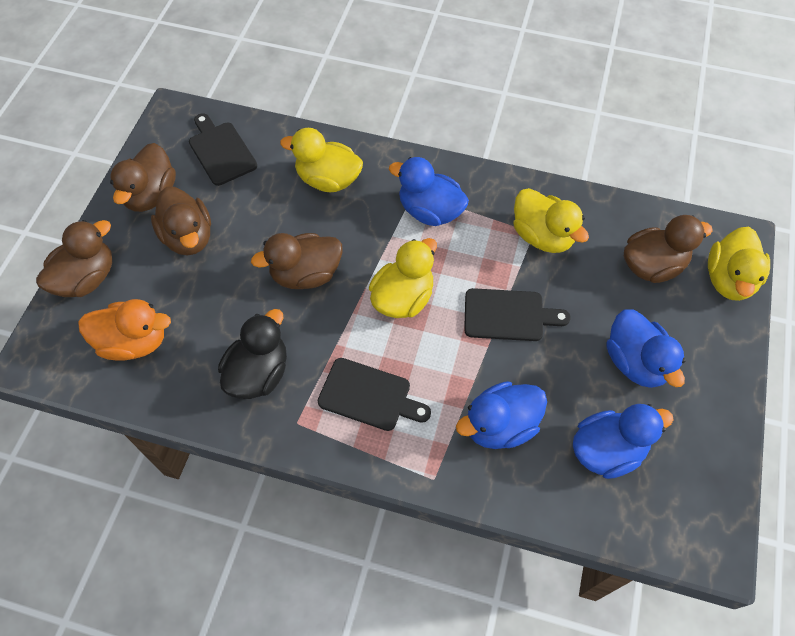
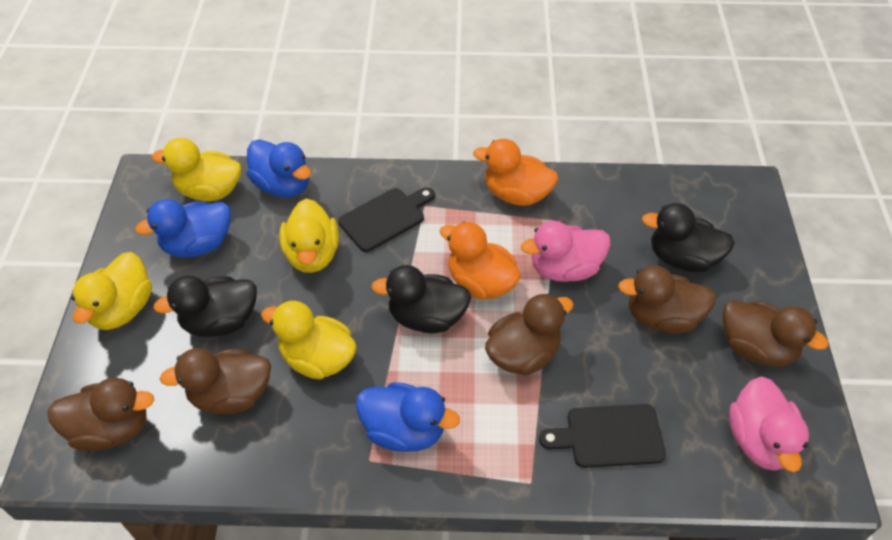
black cutting board: [189,113,257,186] [318,358,431,431] [464,288,571,341] = 3 -> [338,187,435,252] [539,404,666,468] = 2
black duck: [218,309,287,399] = 1 -> [153,275,257,337] [371,265,471,333] [642,203,735,272] = 3
blue duck: [389,157,469,226] [456,381,547,449] [573,404,674,479] [607,309,686,388] = 4 -> [135,199,231,258] [247,139,311,198] [356,382,460,452] = 3
orange duck: [78,299,171,361] = 1 -> [440,222,521,300] [473,139,558,206] = 2
pink duck: none = 0 -> [521,221,611,282] [729,377,809,472] = 2

